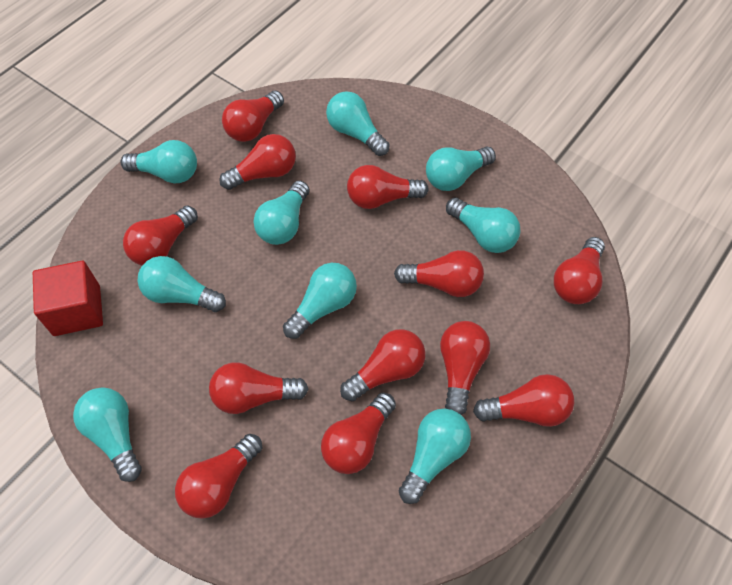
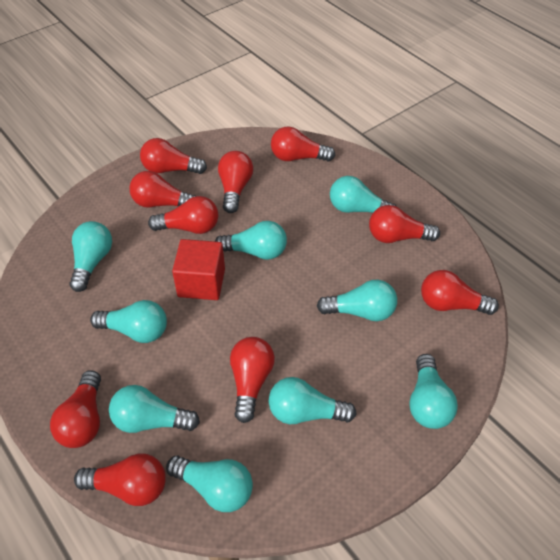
red light bulb: [123,206,198,266] [175,434,262,519] [209,362,308,414] [219,134,296,190] [222,90,284,142] [321,393,396,474] [340,329,425,401] [347,165,429,209] [394,250,484,297] [440,321,490,415] [473,374,574,427] [554,237,605,304] = 12 -> [50,370,101,448] [74,453,166,506] [129,171,196,208] [140,138,207,174] [148,196,218,234] [218,151,253,213] [230,337,275,423] [271,126,335,161] [369,205,440,243] [421,270,499,315] = 10

